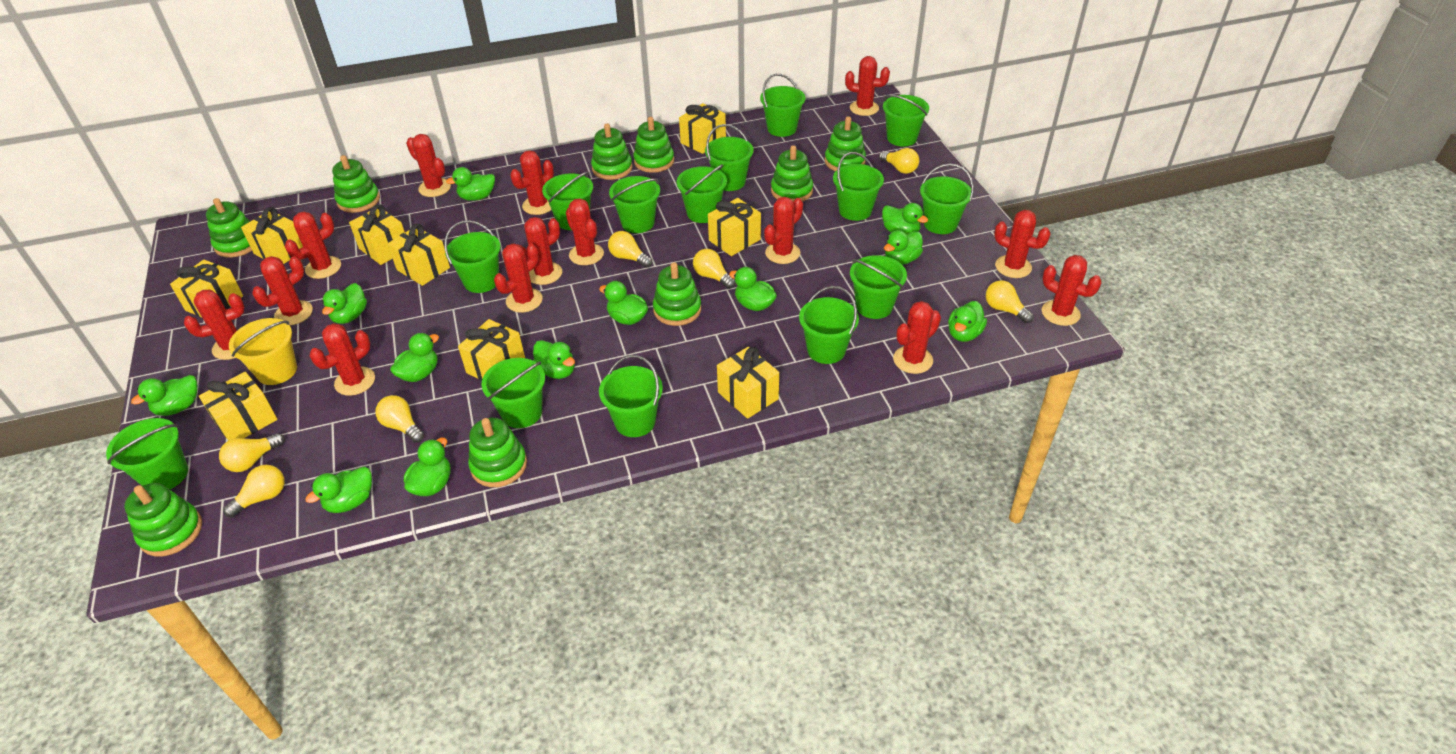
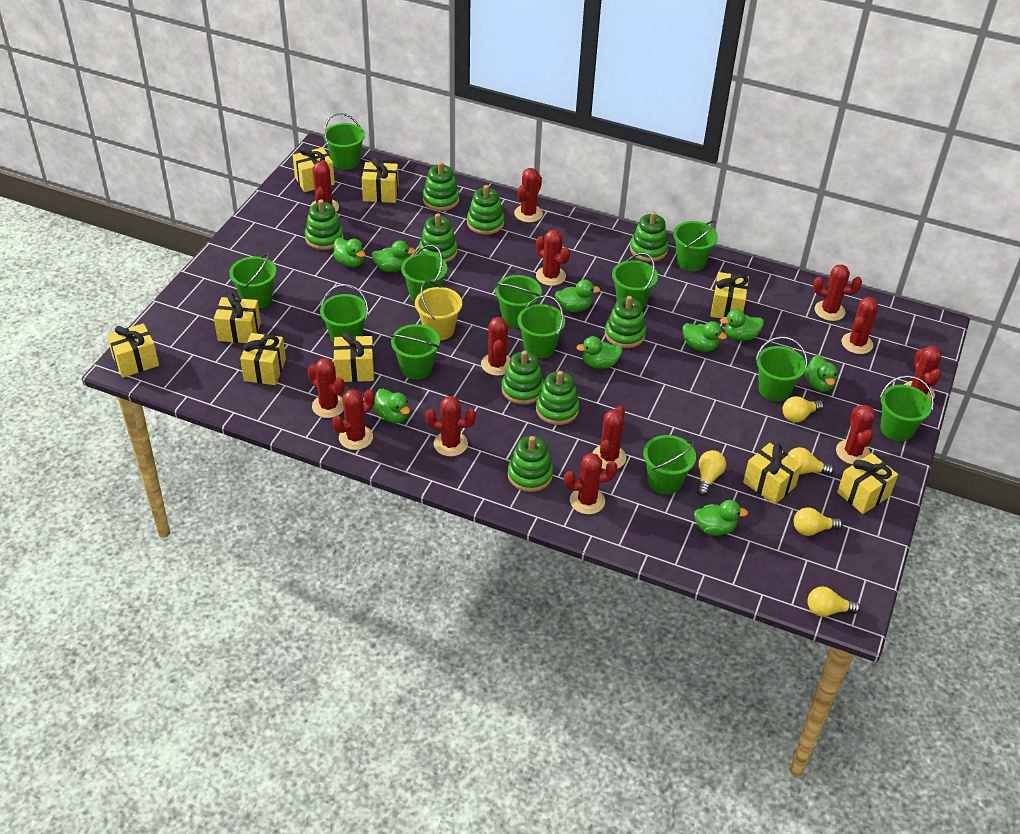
green bucket: [106,418,188,490] [444,220,501,293] [482,358,545,428] [542,172,593,230] [599,355,663,437] [609,176,660,233] [677,164,727,223] [705,124,754,191] [760,74,805,137] [799,286,859,364] [833,152,884,221] [850,255,907,319] [883,95,929,147] [920,163,974,234] = 14 -> [229,253,277,309] [320,284,368,344] [323,113,365,170] [391,324,440,379] [401,245,447,303] [495,275,542,328] [518,295,565,358] [612,253,658,309] [643,435,696,494] [673,221,718,271] [756,337,807,401] [880,376,934,442] = 12
green duck: [131,375,198,416] [305,466,372,513] [322,283,367,324] [390,333,439,382] [404,438,451,496] [446,167,495,201] [533,340,575,379] [599,281,648,325] [729,267,777,311] [882,203,928,234] [884,230,923,265] [948,301,987,342] = 12 -> [333,238,365,267] [371,240,416,272] [374,388,410,423] [555,280,600,312] [576,336,622,369] [683,321,727,352] [694,500,748,536] [720,309,764,341] [805,355,837,392] = 9
red cactus: [184,289,244,360] [252,256,313,325] [285,212,341,279] [310,323,375,396] [406,134,451,197] [494,243,543,313] [510,151,554,215] [520,217,562,285] [566,198,604,265] [764,197,803,264] [845,56,890,116] [893,301,941,374] [994,210,1051,278] [1042,255,1102,326] = 14 -> [308,358,345,418] [310,160,339,212] [332,389,375,450] [425,396,476,457] [481,317,511,376] [514,168,543,222] [536,230,570,286] [564,453,617,514] [593,406,626,470] [813,265,862,321] [836,405,876,465] [842,297,878,354] [904,346,942,401] = 13
yellow light bulb: [219,433,285,472] [223,465,285,517] [375,395,424,443] [608,231,652,268] [693,249,735,289] [879,148,919,174] [986,280,1034,323] = 7 -> [697,450,726,496] [783,396,824,423] [788,447,834,475] [793,507,843,536] [807,586,860,617] = 5

